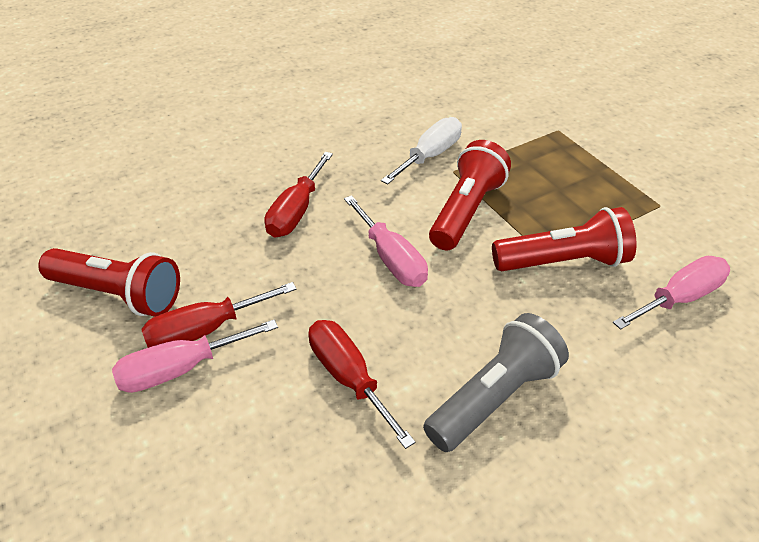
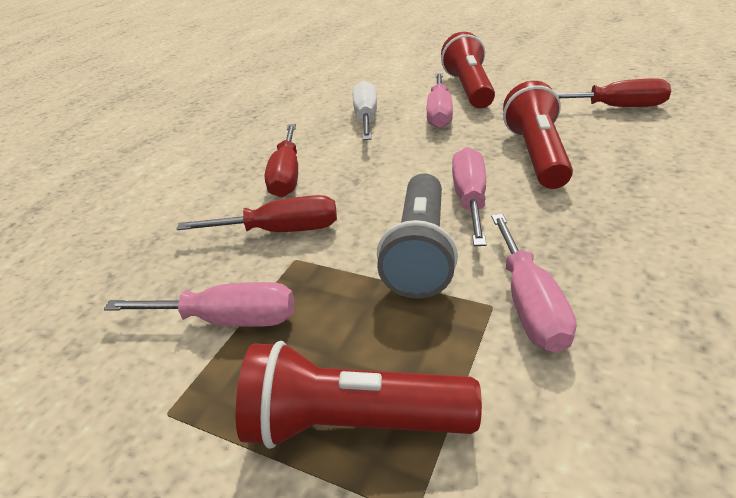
pink screwdriver: [112,319,278,393] [344,195,428,287] [613,256,730,330] = 3 -> [104,282,295,327] [427,73,453,129] [452,147,486,246] [491,214,576,353] = 4

